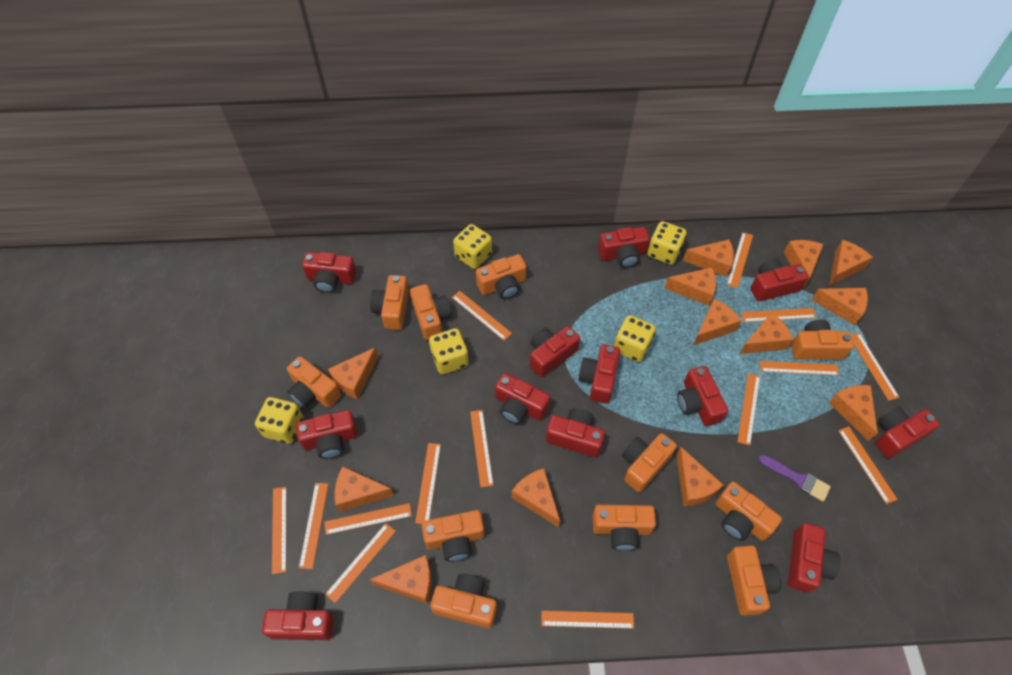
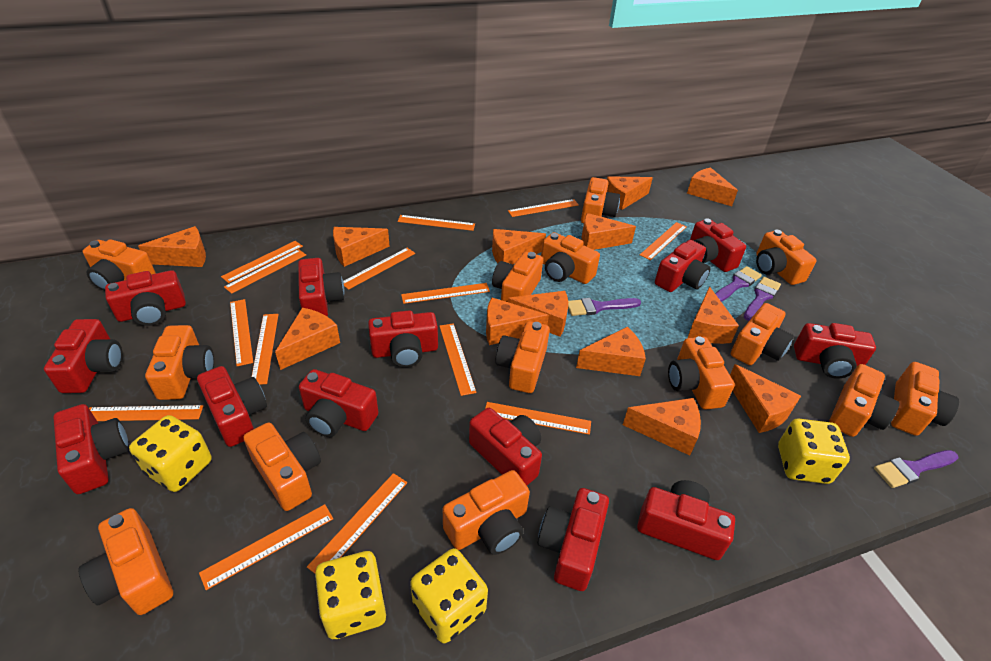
orange camera: [287,356,341,408] [370,275,409,330] [410,284,452,340] [422,510,484,562] [430,574,497,628] [476,254,527,299] [592,505,656,551] [622,433,677,492] [715,482,782,541] [727,546,781,616] [791,320,854,360] = 11 -> [78,508,173,615] [82,239,156,291] [145,325,214,400] [243,422,321,511] [443,470,530,555] [492,252,543,302] [495,321,550,393] [541,232,600,284] [581,177,620,224] [668,336,735,410] [731,303,794,365] [756,230,817,285] [829,364,900,437] [891,362,959,436] = 14
purple brush: [758,455,831,502] = 1 -> [568,298,641,316] [715,266,762,302] [744,277,781,321] [874,450,958,488] = 4
red camera: [262,592,334,640] [296,410,358,459] [302,252,357,293] [495,373,550,424] [530,326,580,377] [546,408,605,457] [578,344,620,404] [598,227,650,268] [677,366,728,426] [751,259,808,301] [788,523,840,593] [875,406,940,458] = 12 -> [44,319,123,393] [53,404,129,494] [105,270,186,326] [197,366,267,447] [298,258,344,316] [299,369,379,437] [368,310,438,368] [469,408,542,485] [538,488,609,591] [637,480,735,560] [655,240,711,292] [690,218,746,272] [794,323,876,379] = 13
yellow dice: [255,397,303,444] [429,328,469,374] [453,224,492,269] [614,315,656,362] [648,221,687,265] = 5 -> [129,415,212,492] [315,551,386,639] [410,548,488,643] [778,418,850,484] = 4

